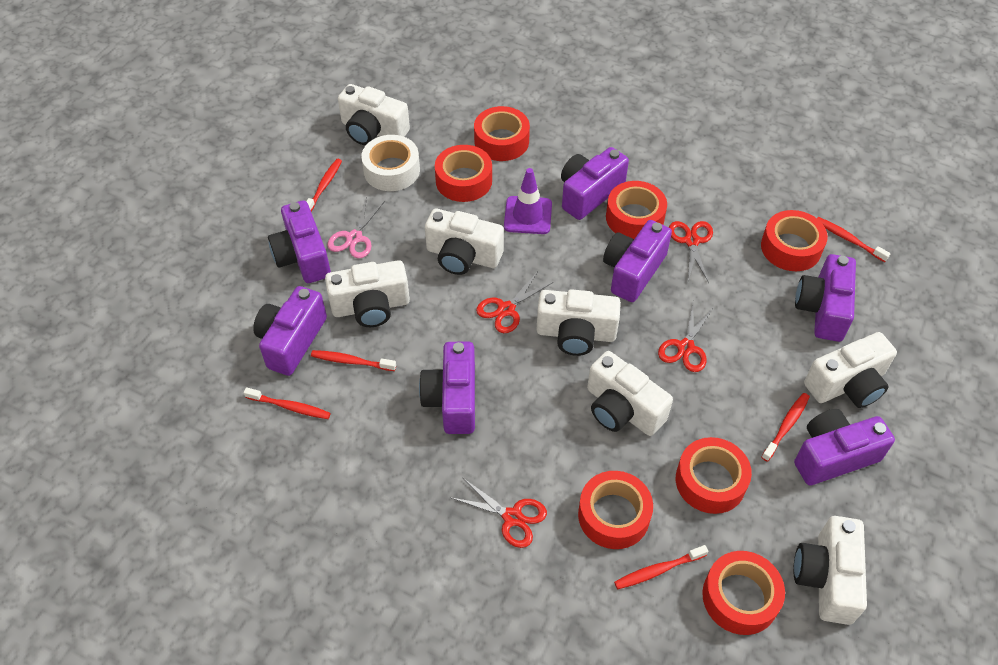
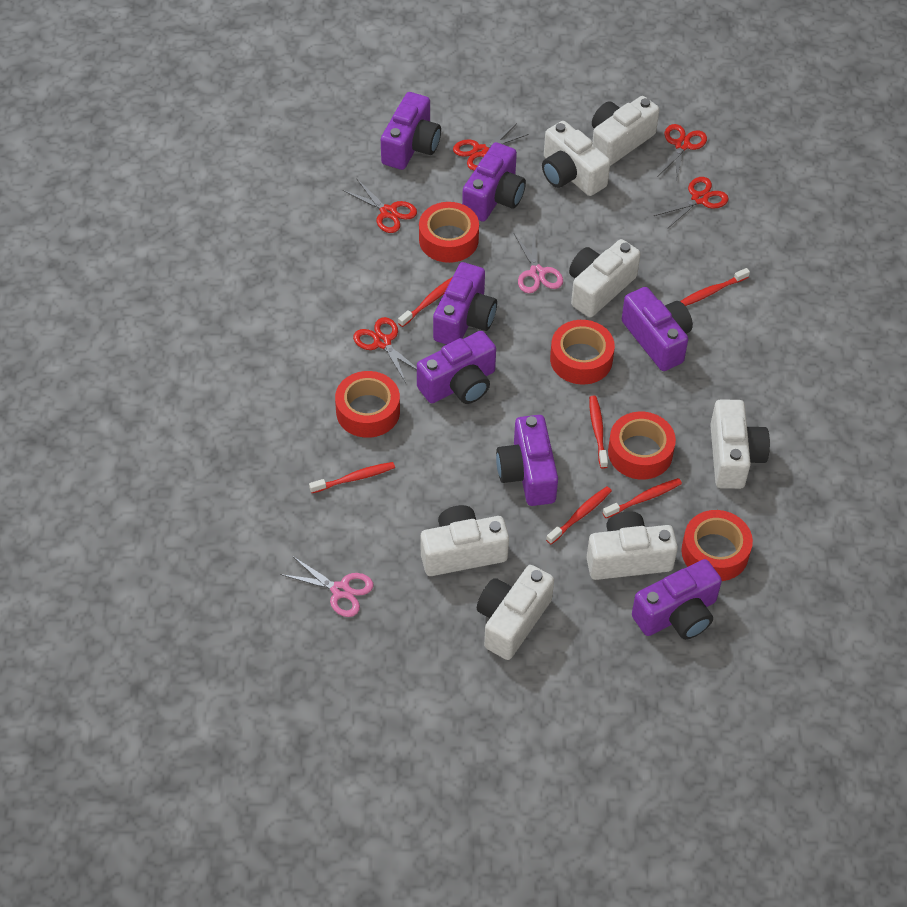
pink scissors: [327,197,385,259] = 1 -> [281,556,373,617] [514,233,563,293] = 2
purple traffic cone: [504,168,552,234] = 1 -> none = 0
red scissors: [450,478,547,548] [476,271,553,333] [658,304,714,372] [669,221,713,283] = 4 -> [343,178,417,233] [353,317,417,383] [453,123,529,171] [654,177,729,229] [657,124,707,183] = 5
red tape: [435,145,492,202] [474,106,530,161] [578,471,653,549] [606,181,667,239] [676,437,752,514] [702,551,785,635] [761,210,828,271] = 7 -> [335,371,400,438] [419,202,479,263] [550,320,615,384] [608,412,676,479] [681,510,753,581] = 5
white tape: [361,135,420,191] = 1 -> none = 0

